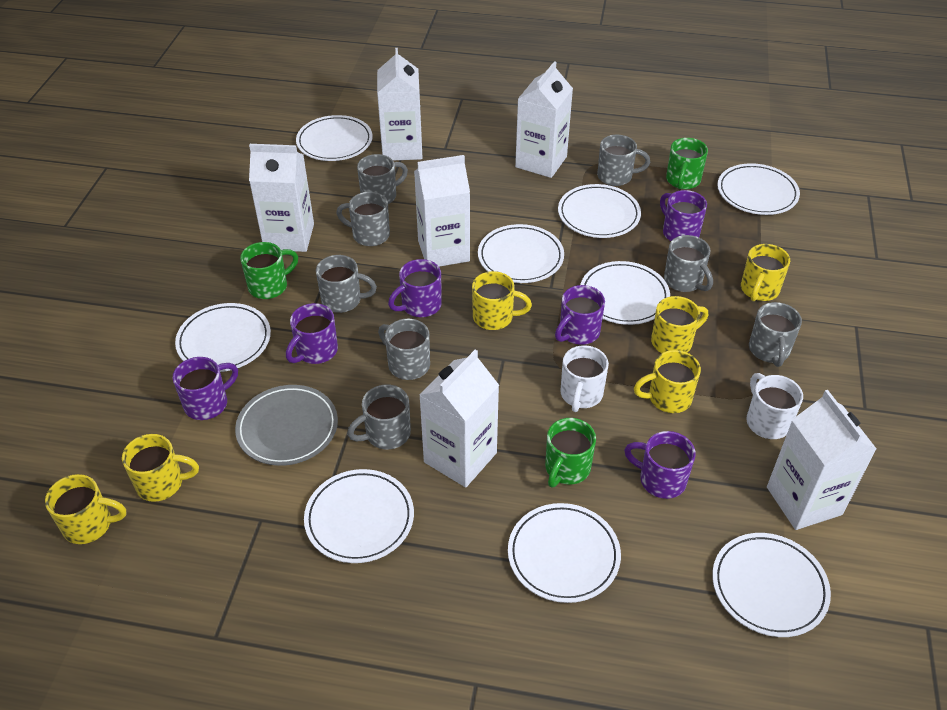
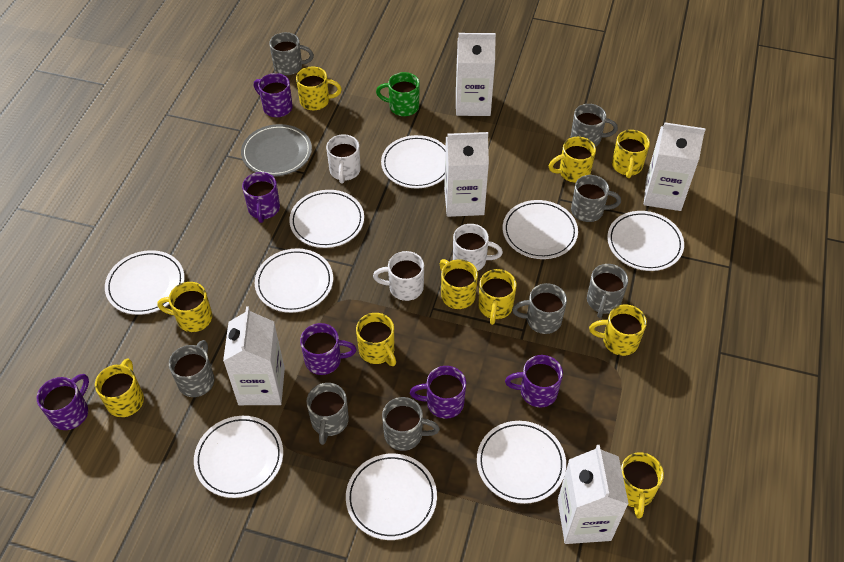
green mug: [240,242,298,299] [545,418,596,488] [666,138,708,189] = 3 -> [376,72,420,116] = 1
white carton: [249,144,314,252] [377,48,422,160] [414,155,470,267] [419,350,499,487] [515,61,573,178] [767,390,877,530] = 6 -> [223,307,285,405] [444,132,489,217] [456,33,496,116] [558,445,629,544] [644,123,706,211] = 5
white mug: [560,345,609,412] [746,373,803,439] = 2 -> [326,134,361,184] [373,251,424,301] [453,224,503,271] = 3
yellow mug: [45,474,126,544] [122,434,199,502] [472,271,532,330] [634,350,701,413] [651,296,708,353] [741,244,790,302] = 6 -> [95,358,144,417] [157,282,212,332] [296,66,342,111] [356,313,396,366] [440,259,478,309] [478,269,517,325] [549,137,596,183] [589,305,647,356] [612,130,650,178] [621,452,664,519] = 10

